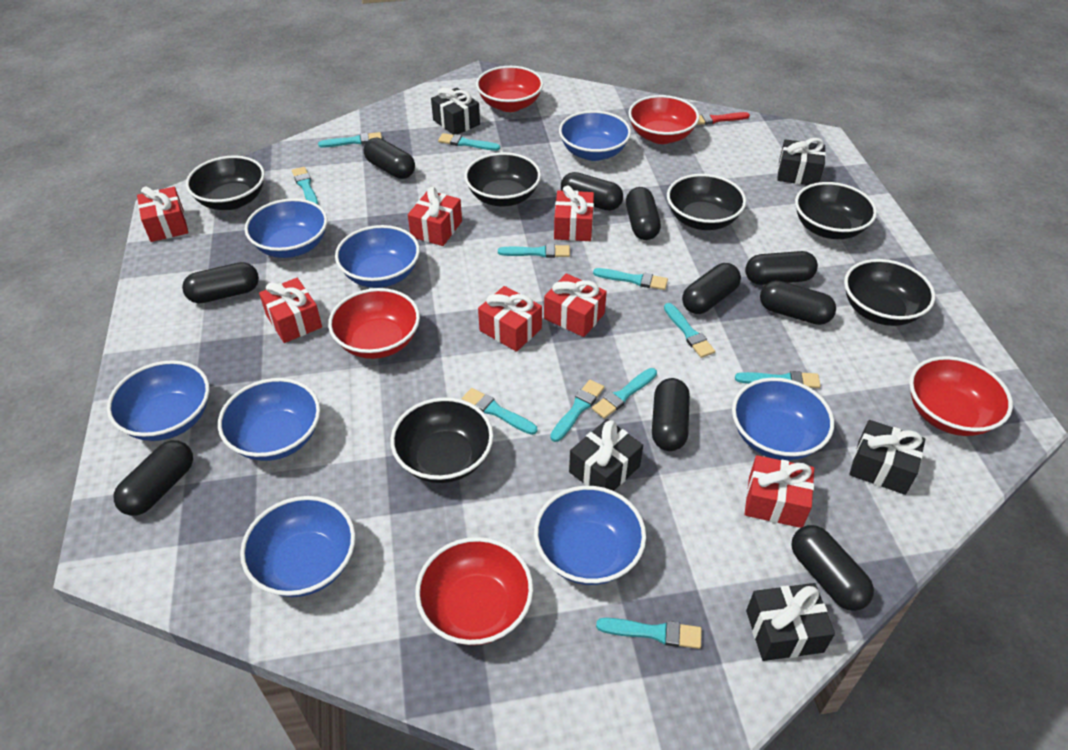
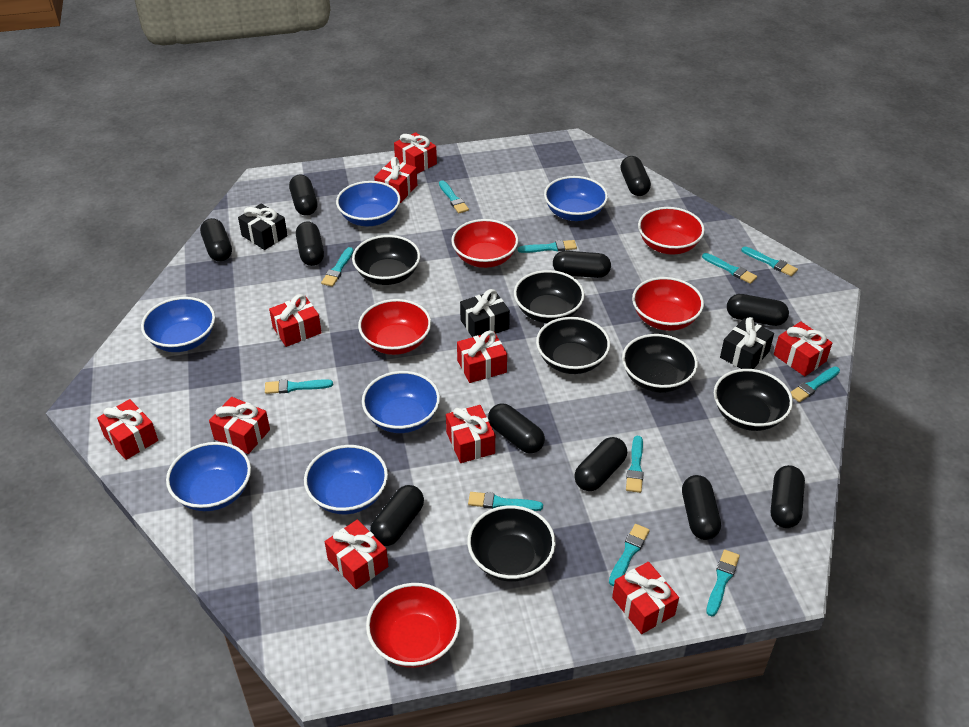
black capsule: [114,440,193,516] [182,262,259,303] [364,138,415,179] [561,172,623,211] [626,187,661,240] [652,378,690,451] [682,263,741,314] [745,251,818,285] [760,280,836,325] [791,525,874,611] = 10 -> [200,218,232,262] [289,175,317,216] [296,221,324,266] [370,485,424,546] [488,403,545,454] [553,251,611,278] [574,437,627,491] [620,156,651,196] [682,475,721,540] [727,294,789,326] [771,465,805,528] = 11
black gift: [431,88,480,135] [569,419,643,491] [746,583,835,661] [777,138,826,185] [849,420,925,495] = 5 -> [238,204,288,250] [460,289,510,337] [720,317,774,369] = 3
blue bowl: [107,360,210,441] [218,378,320,461] [240,496,355,597] [245,198,328,258] [335,225,420,288] [534,486,646,585] [559,111,631,161] [732,378,834,460] = 8 -> [141,297,215,352] [166,442,251,511] [304,445,388,514] [336,181,400,226] [362,371,440,433] [544,176,608,221] = 6
red brush: [697,112,750,125] = 1 -> none = 0
red gift: [137,186,188,242] [259,278,322,343] [408,187,462,246] [478,286,542,352] [544,273,607,337] [554,186,594,241] [745,455,814,528] = 7 -> [97,399,158,460] [209,397,270,454] [269,294,322,347] [325,519,388,589] [374,157,417,203] [394,132,437,174] [446,405,495,463] [457,331,507,383] [612,562,679,634] [774,321,832,376] = 10

